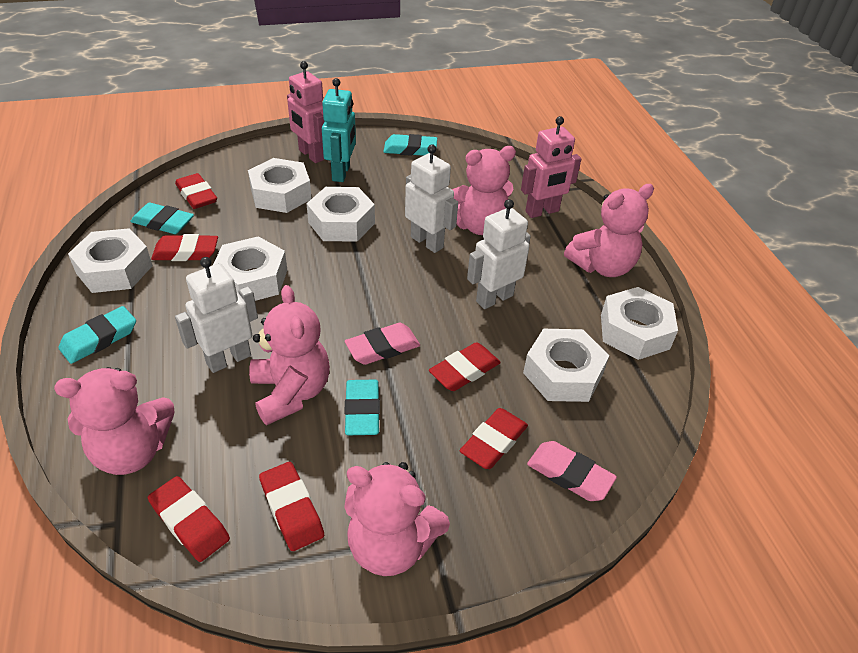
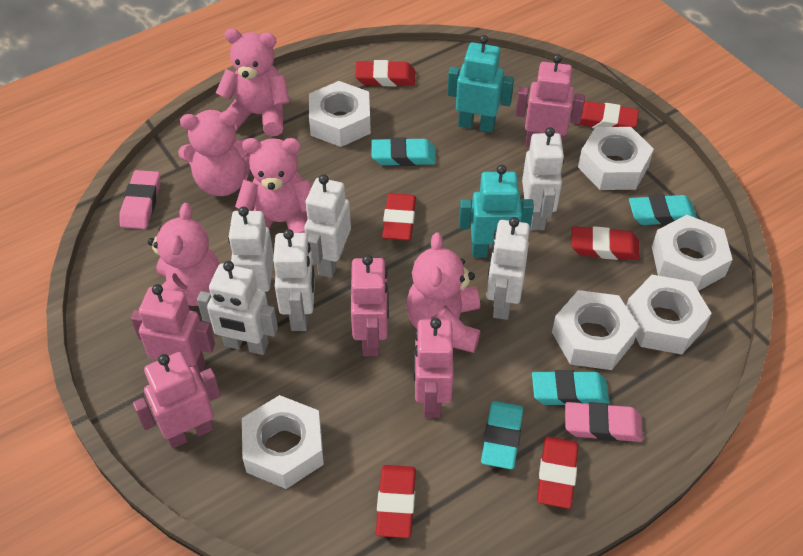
pink robot: [287,61,325,163] [521,116,581,218] = 2 -> [131,284,215,377] [133,352,221,448] [351,255,389,356] [414,318,454,418] [515,54,585,147] = 5
turquoise robot: [322,78,356,182] = 1 -> [447,35,514,133] [459,165,534,258] = 2
white robot: [175,257,258,373] [405,144,458,253] [467,199,531,309] = 3 -> [197,261,278,355] [228,206,274,293] [273,229,315,331] [304,174,351,278] [486,217,530,320] [522,127,565,230] = 6

